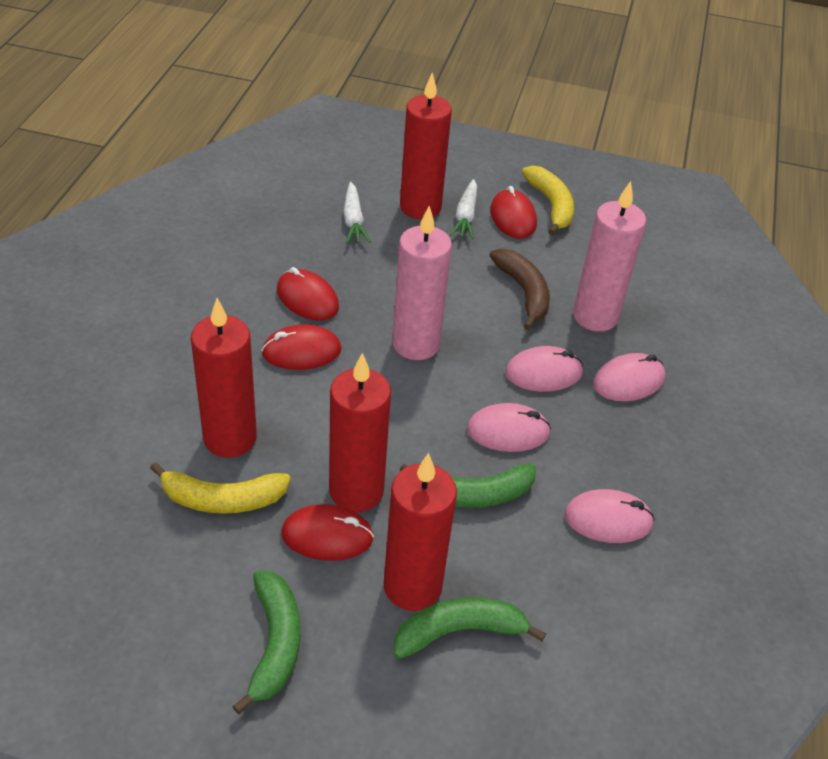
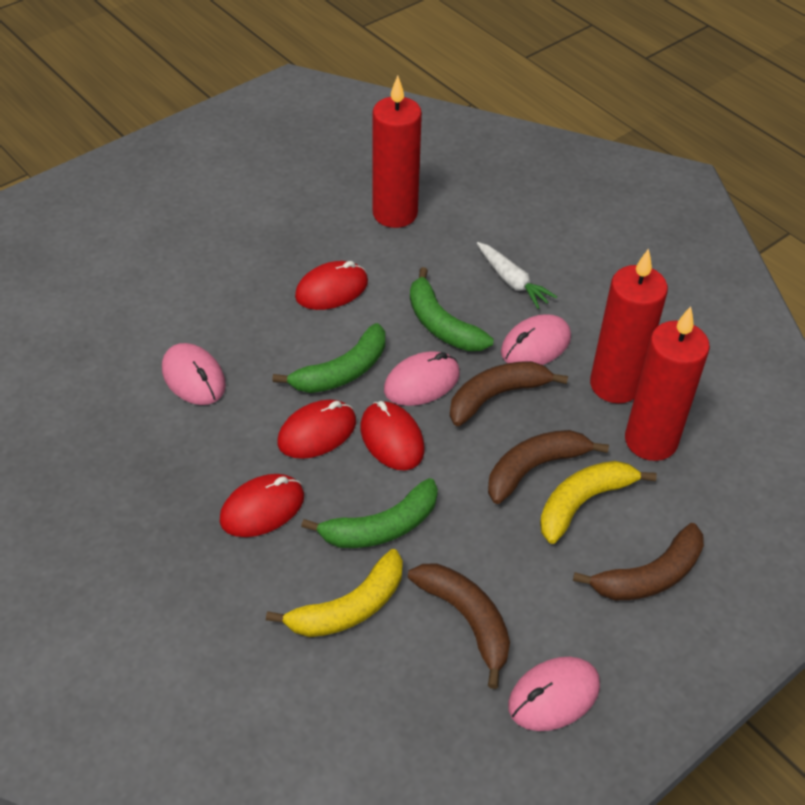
brown banana: [490,248,550,330] = 1 -> [408,564,510,689] [450,361,568,426] [488,430,609,504] [573,523,704,600] = 4
pink candle: [392,206,452,360] [573,181,646,332] = 2 -> none = 0
red candle: [191,298,257,458] [329,353,391,512] [384,453,457,611] [400,73,452,219] = 4 -> [373,76,422,228] [590,248,668,404] [625,306,710,461] = 3
white carrot: [343,182,371,244] [450,179,477,239] = 2 -> [477,242,557,309] = 1

